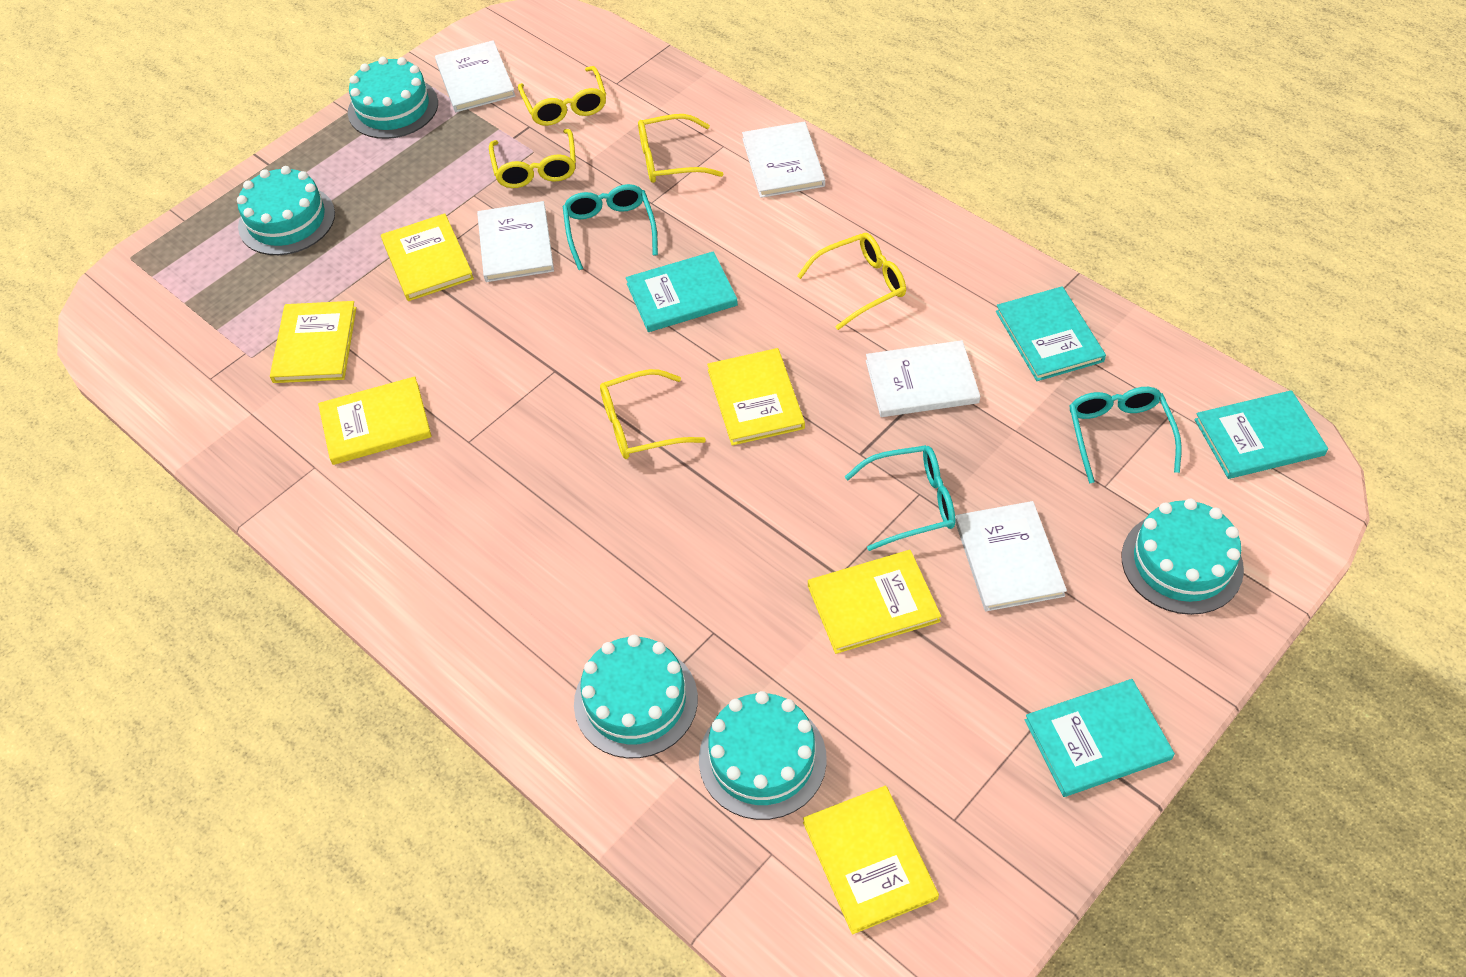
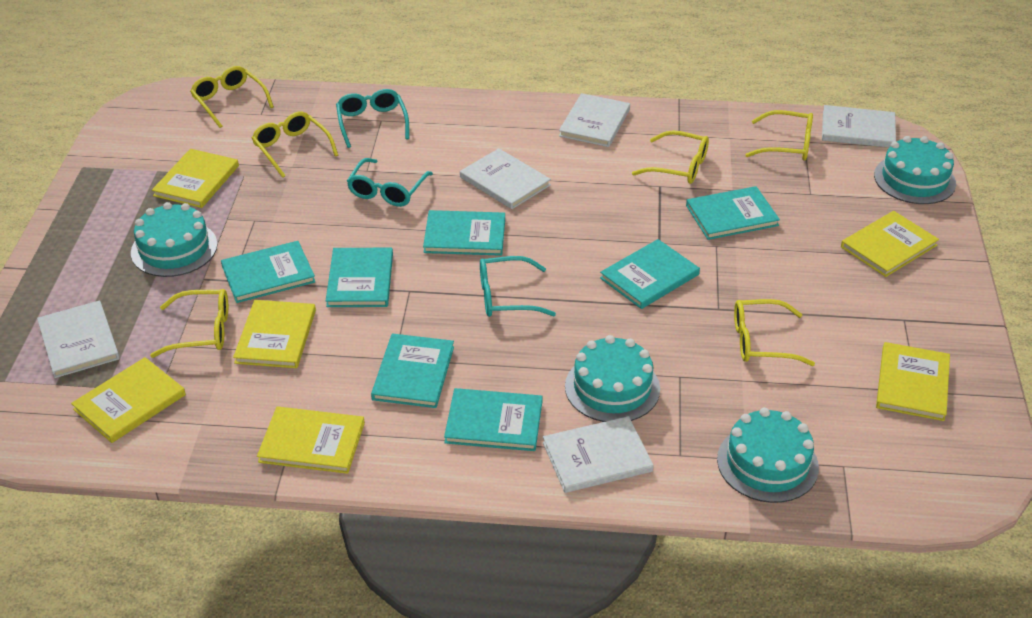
turquoise book: [626,251,738,332] [996,286,1106,381] [1025,679,1175,797] [1194,390,1328,479] = 4 -> [221,241,316,303] [326,248,393,307] [371,333,454,408] [423,210,505,256] [444,388,542,451] [600,239,700,309] [686,186,780,240] = 7
turquoise cake: [237,166,335,255] [348,57,438,139] [574,635,698,758] [699,691,827,820] [1122,498,1244,615] = 5 -> [131,202,217,277] [565,335,660,422] [717,408,819,503] [874,136,956,204] = 4
yellow glasses: [489,129,576,188] [518,66,606,126] [600,369,706,459] [638,114,723,183] [797,233,906,330] = 5 -> [150,289,228,358] [190,66,274,128] [252,111,338,178] [632,130,709,184] [734,299,815,366] [745,110,813,160] = 6

